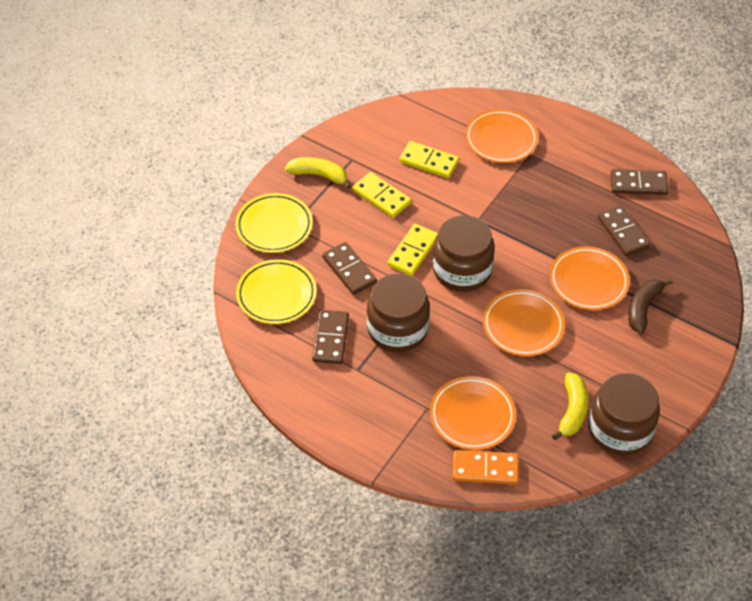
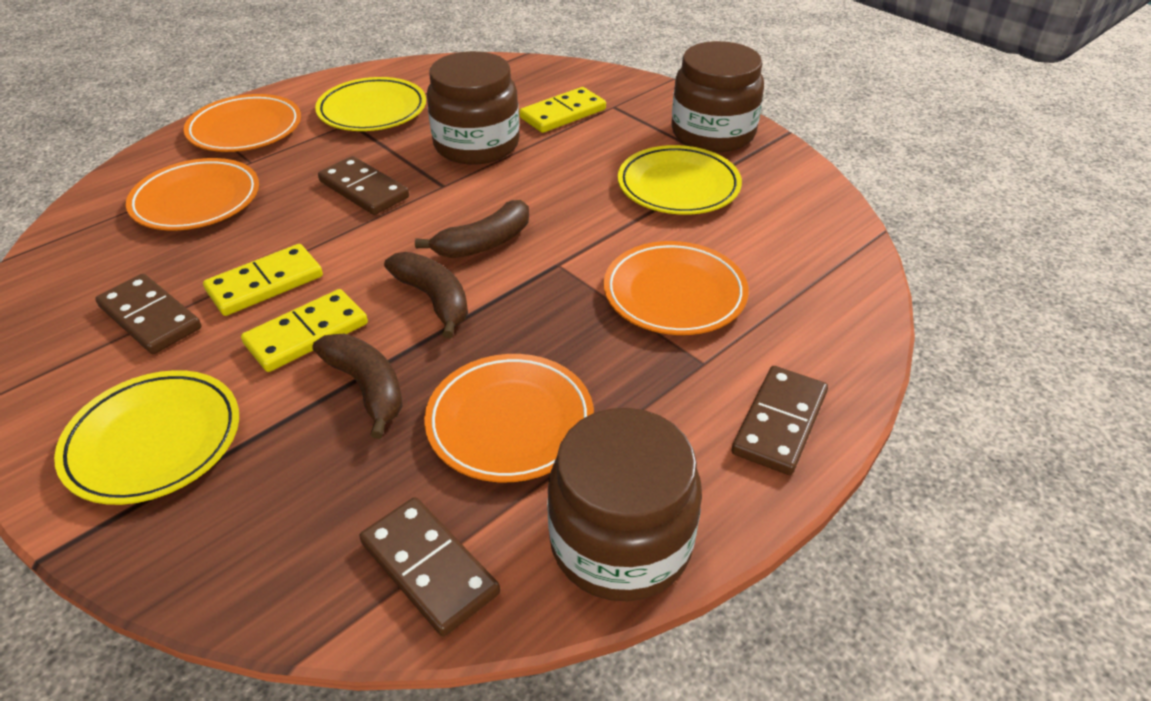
brown banana: [628,279,672,334] = 1 -> [313,334,403,439] [384,252,468,338] [415,200,529,258] = 3
orange domino: [453,450,519,484] = 1 -> none = 0
yellow banana: [285,157,351,189] [552,373,588,440] = 2 -> none = 0
yellow plate: [235,193,313,253] [236,259,317,324] = 2 -> [54,370,239,505] [315,77,426,131] [618,145,742,215] = 3

